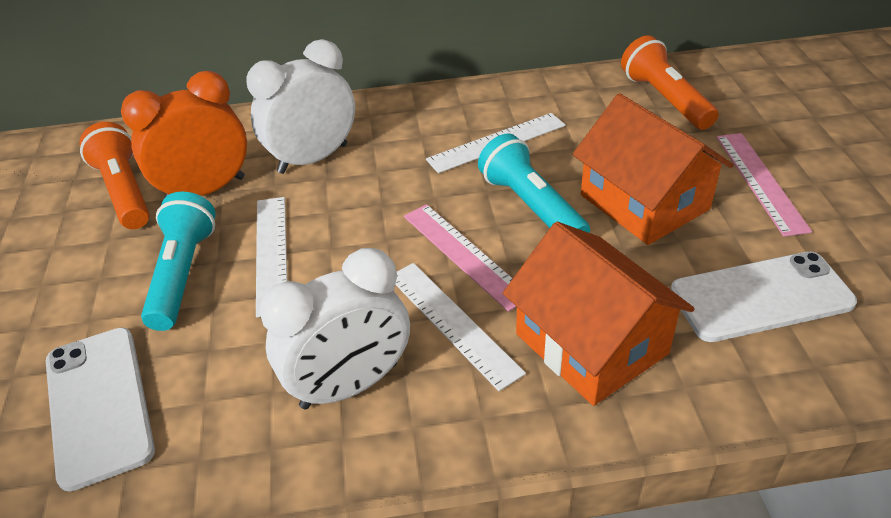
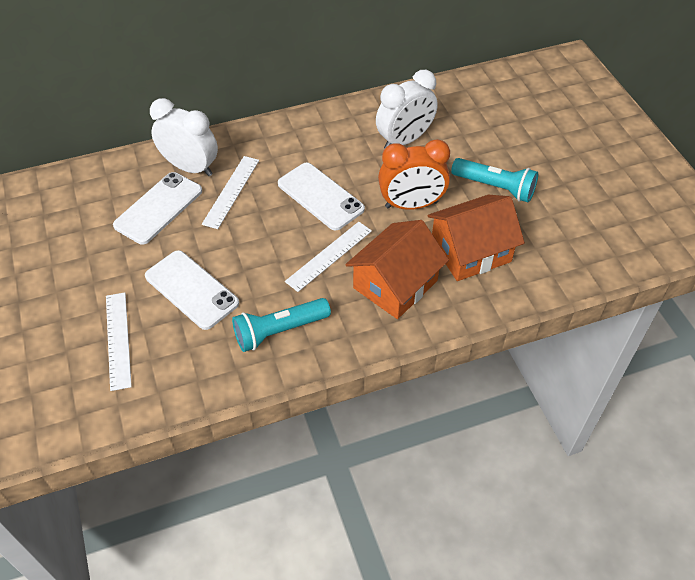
orange flashlight: [80,122,150,229] [621,35,718,130] = 2 -> none = 0
pink ruler: [404,204,516,312] [716,133,812,237] = 2 -> none = 0
white phone: [46,328,155,491] [671,252,857,342] = 2 -> [113,172,202,244] [145,250,239,330] [278,163,365,231] = 3

